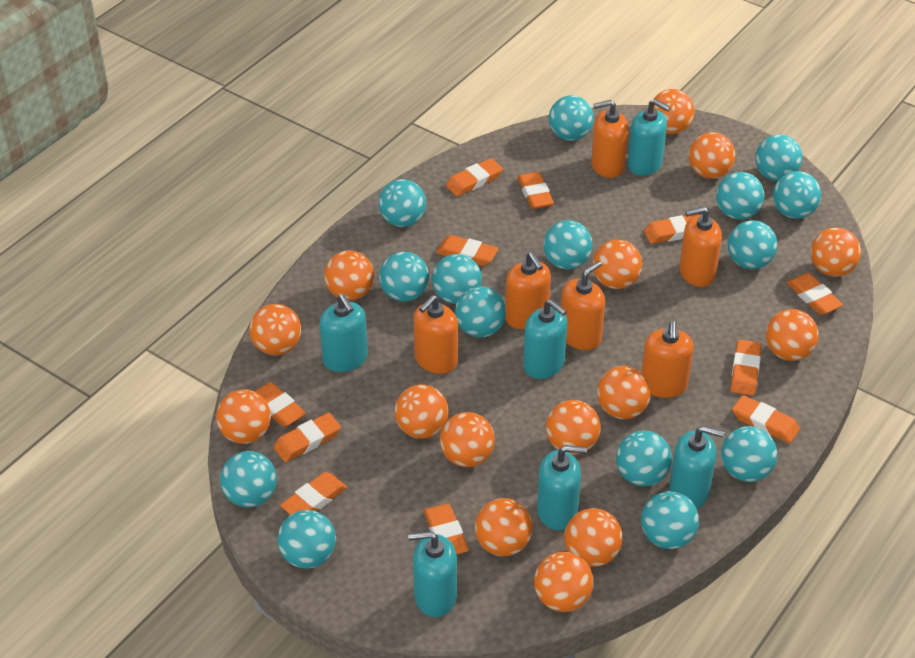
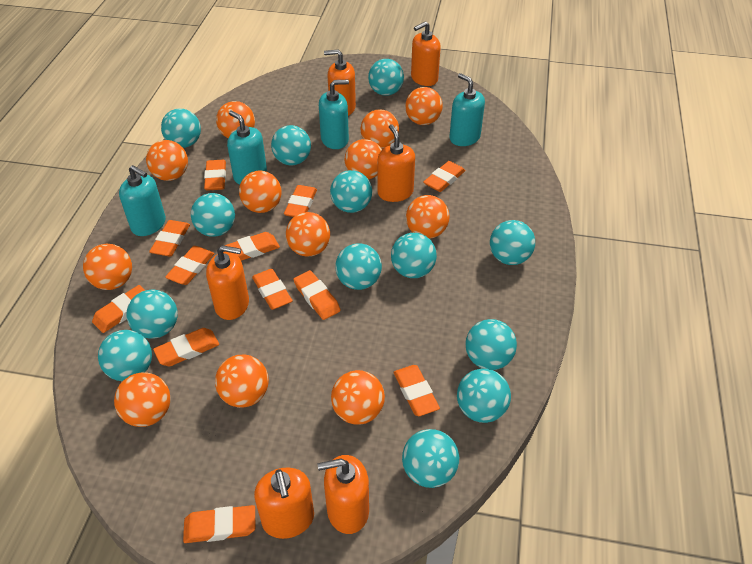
orange ball: [216,389,271,444] [249,304,301,355] [324,250,374,300] [394,384,449,439] [440,412,495,467] [475,498,533,556] [534,552,593,612] [546,400,600,455] [564,508,622,567] [593,239,642,289] [597,366,651,419] [653,89,695,134] [689,132,735,179] [766,309,819,361] [811,227,861,277] = 15 -> [83,244,132,290] [114,372,171,427] [146,140,188,181] [215,354,269,408] [216,101,255,138] [239,171,282,213] [286,212,330,257] [331,370,385,425] [344,139,382,180] [360,109,399,149] [405,87,443,125] [406,195,450,239] = 12
orange eraser: [254,382,306,427] [273,413,341,462] [280,472,347,515] [423,504,469,555] [436,235,498,266] [446,158,503,197] [517,172,554,209] [644,214,700,244] [731,340,761,396] [732,395,800,444] [786,273,843,315] = 11 -> [92,285,145,333] [149,220,190,257] [153,328,219,366] [165,246,215,285] [183,505,256,543] [204,160,226,191] [224,232,280,261] [252,269,292,310] [284,185,317,217] [293,270,341,320] [394,365,440,416] [423,161,466,192] = 12
turquoise ball: [220,451,277,508] [278,510,336,568] [378,179,426,227] [379,252,429,301] [432,254,482,304] [455,286,506,338] [543,220,592,269] [549,95,594,141] [616,431,672,486] [641,491,699,549] [716,172,764,220] [721,426,777,482] [728,220,777,269] [755,135,802,181] [773,171,821,219] = 15 -> [98,330,152,381] [127,290,178,339] [161,108,201,148] [191,193,235,237] [271,125,311,165] [330,170,372,213] [335,243,382,290] [368,59,404,96] [391,233,437,278] [402,429,459,488] [457,369,511,423] [465,319,517,370] [490,220,535,265] = 13
turquoise soap dispenser: [319,294,368,372] [408,531,457,617] [523,299,567,379] [537,445,587,530] [628,99,671,176] [669,426,724,509] = 6 -> [119,165,166,236] [227,110,267,185] [319,80,349,149] [449,73,485,146] = 4

